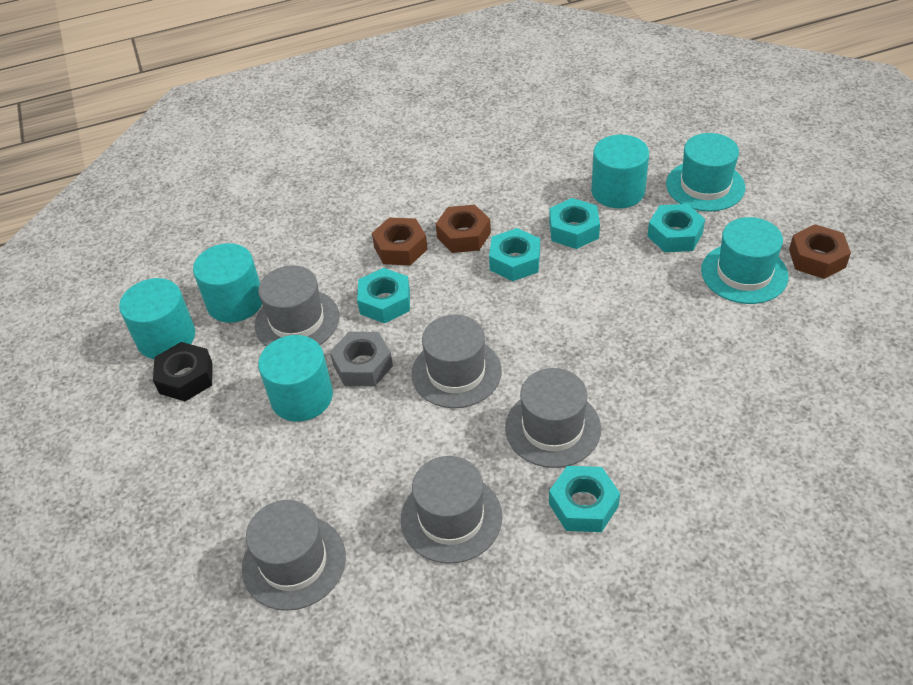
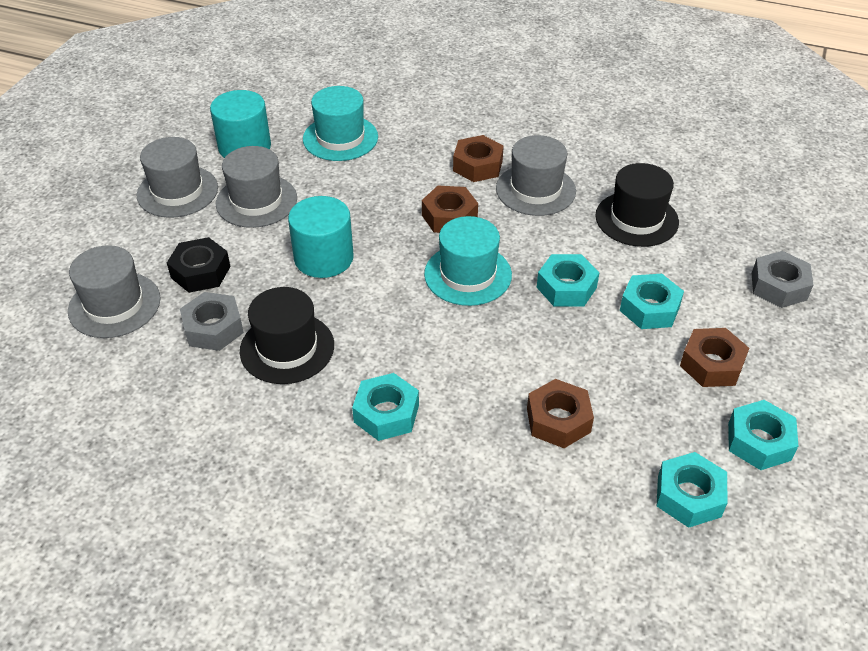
black hat: none = 0 -> [240,287,334,384] [595,163,679,247] = 2
brown nut: [372,218,428,265] [436,205,491,253] [789,224,851,279] = 3 -> [422,186,478,233] [453,135,504,182] [527,379,594,448] [680,328,749,387] = 4
grey hat: [242,500,346,611] [255,265,339,347] [401,456,502,564] [411,315,502,408] [505,368,601,468] = 5 -> [68,245,161,338] [137,137,218,218] [216,146,297,228] [496,135,576,216] = 4
grey nut: [330,332,393,386] = 1 -> [180,292,244,351] [752,251,814,308] = 2
turquoise cylinder: [119,278,195,359] [193,243,262,323] [258,335,333,422] [591,135,649,208] = 4 -> [210,90,271,158] [288,196,354,278] = 2

